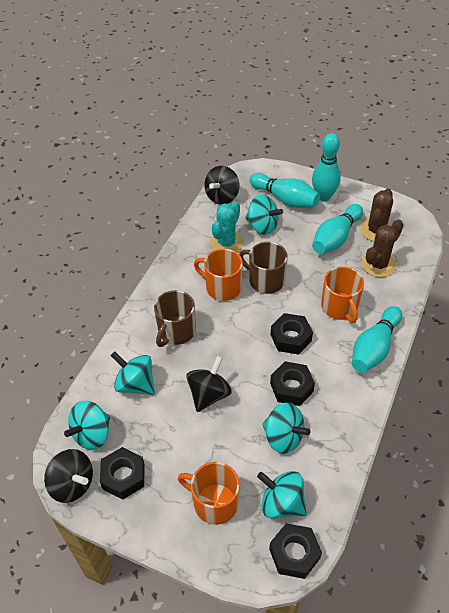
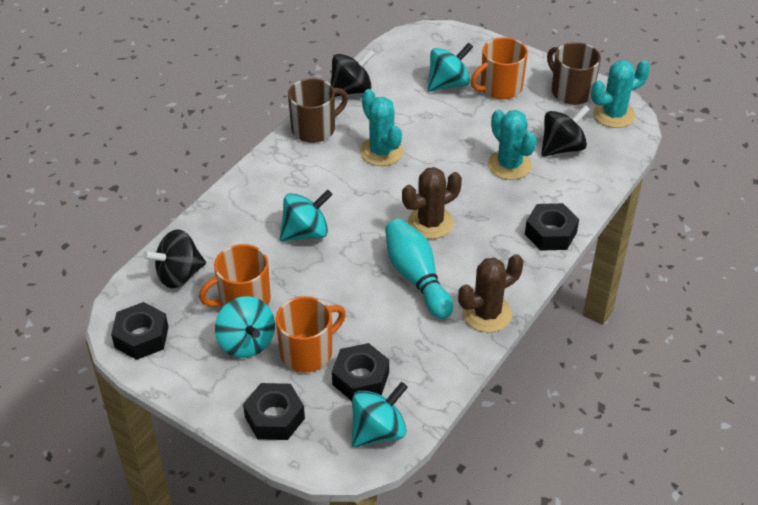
turquoise bowling pin: [250,173,320,208] [312,133,341,202] [312,204,363,254] [352,306,402,372] = 4 -> [385,219,453,319] = 1
turquoise cactus: [210,201,243,252] = 1 -> [360,89,403,166] [488,109,537,180] [591,60,650,128] = 3
turquoise spinning top: [64,401,110,450] [110,351,155,395] [245,195,283,235] [257,471,307,519] [262,403,310,454] = 5 -> [215,296,275,358] [280,189,333,241] [352,382,408,447] [428,43,473,92] = 4

